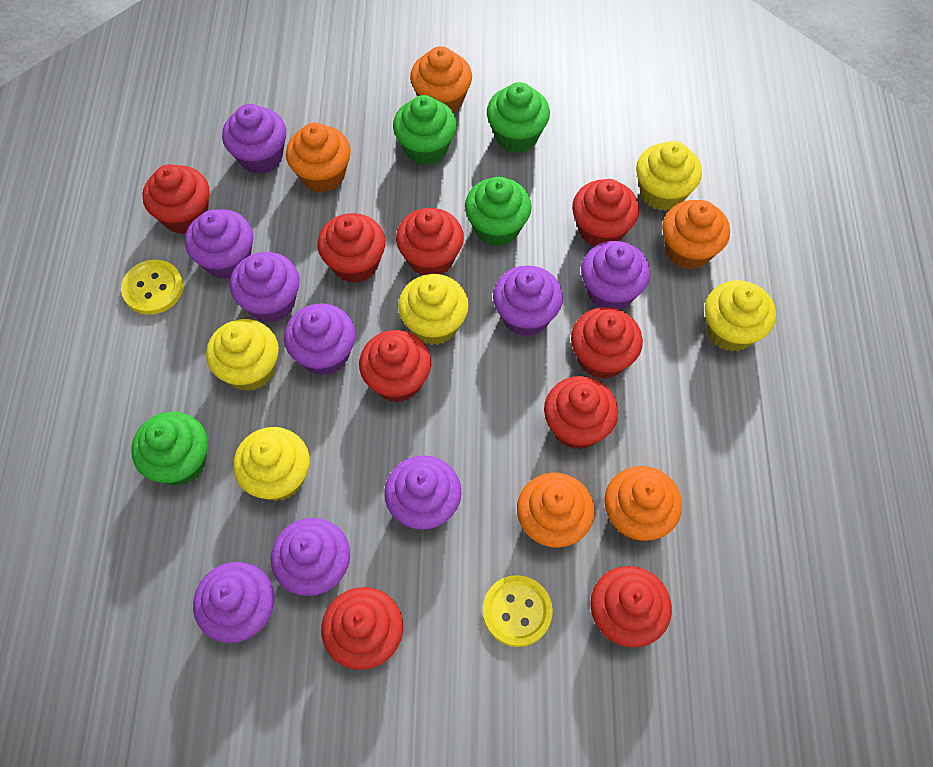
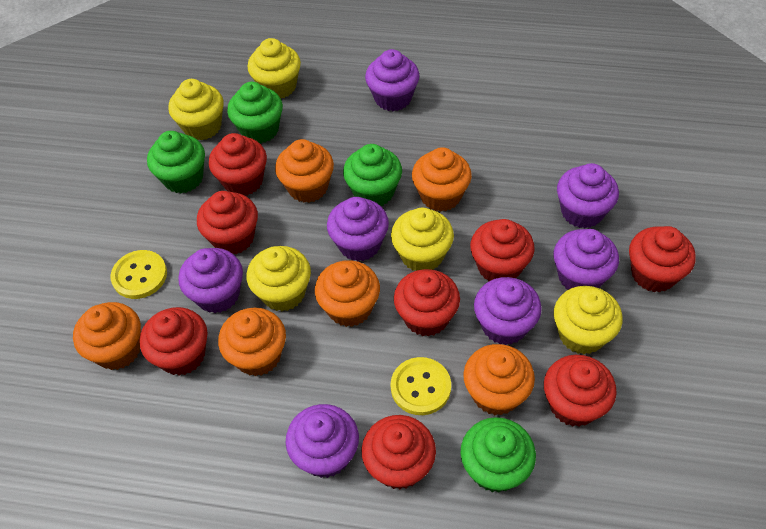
orange cupcake: [286,123,351,193] [410,46,472,113] [517,473,595,548] [604,466,682,541] [662,200,730,270] = 5 -> [73,302,141,370] [218,308,286,376] [275,139,334,203] [315,260,380,327] [412,147,472,212] [463,344,535,415] = 6
purple cupcake: [185,209,253,279] [193,562,274,643] [222,104,286,174] [230,252,300,323] [271,518,350,596] [284,304,356,375] [384,455,462,530] [493,265,563,336] [581,241,650,310] = 9 -> [178,248,243,313] [286,404,359,478] [327,197,389,261] [365,49,419,111] [474,277,542,345] [553,229,619,289] [557,163,619,228] = 7
red cupcake: [142,164,210,234] [318,213,386,283] [321,587,403,670] [359,330,431,403] [396,208,464,275] [544,376,618,450] [571,307,643,379] [572,179,639,247] [590,566,672,648] = 9 -> [140,307,208,376] [197,191,258,254] [209,133,267,196] [362,415,436,489] [394,269,460,337] [470,219,535,282] [544,355,617,427] [629,226,696,292] = 8

